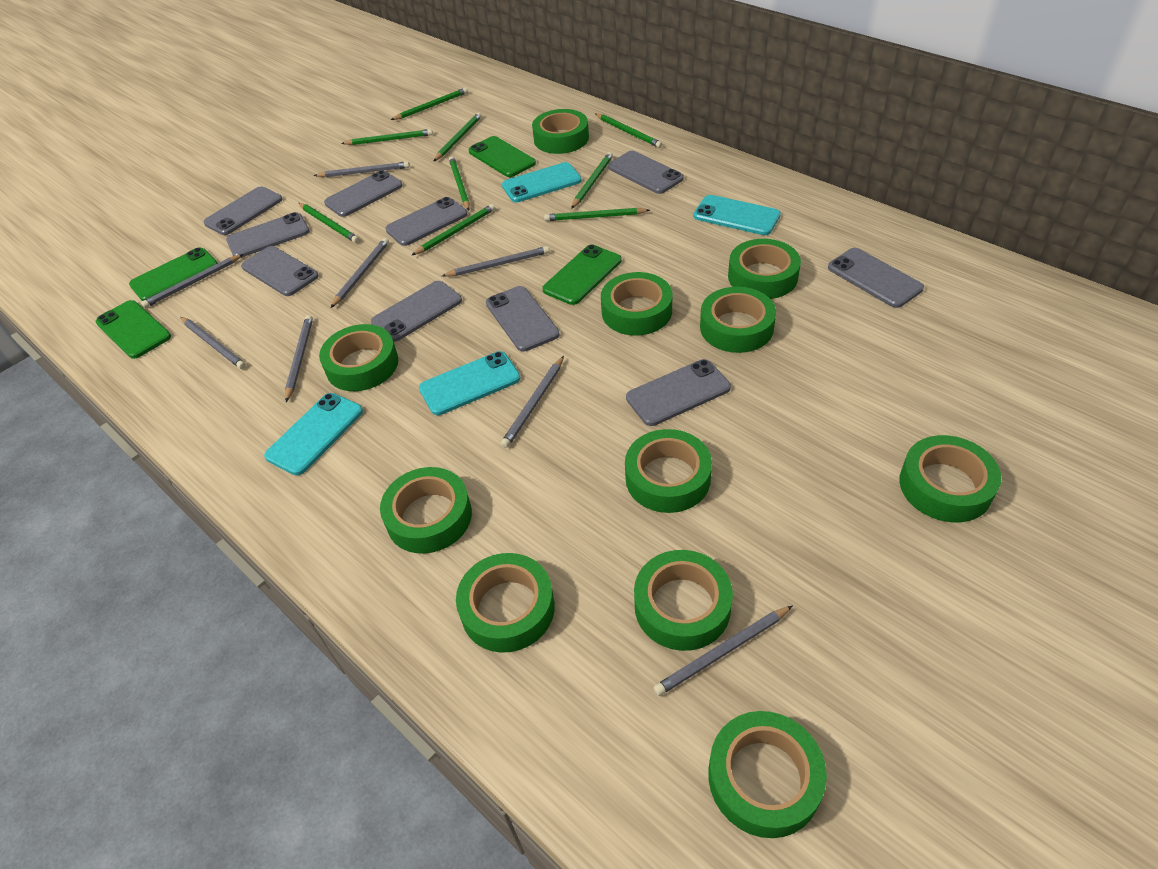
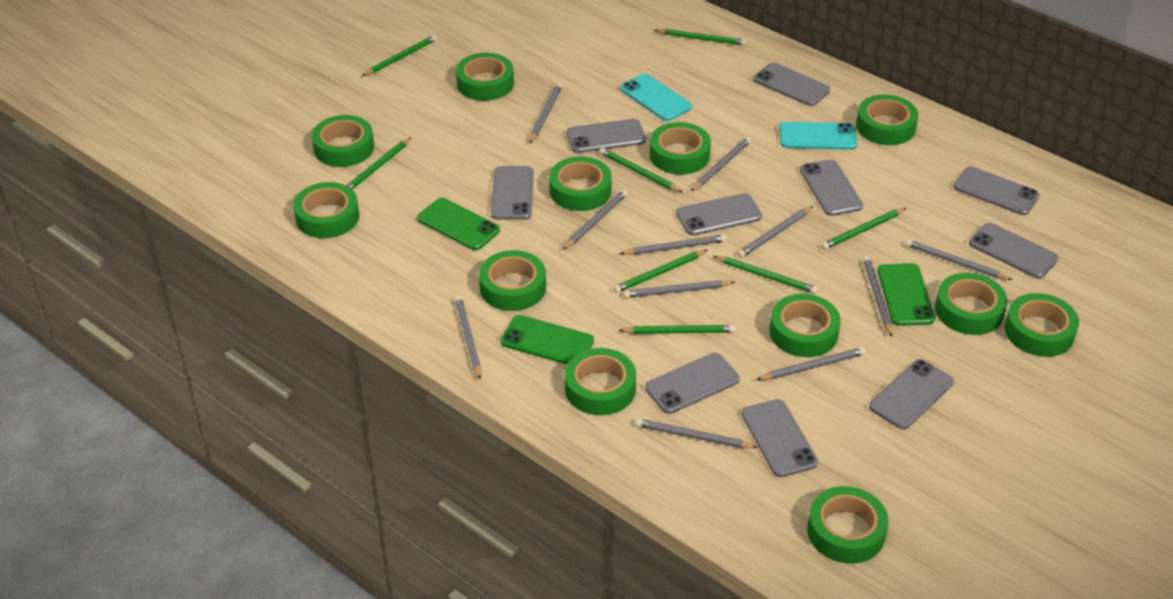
green pencil: [299,203,359,243] [341,129,433,145] [391,87,468,120] [411,204,495,256] [433,113,482,162] [449,156,470,211] [544,208,650,221] [571,152,613,209] [595,113,662,148] = 9 -> [346,137,412,189] [362,35,437,76] [599,148,683,193] [613,250,707,293] [618,325,735,334] [655,29,746,46] [713,256,818,294] [821,208,906,250] = 8
green phone: [96,300,171,359] [129,248,217,301] [468,136,536,177] [542,245,622,305] = 4 -> [417,198,500,250] [500,315,594,365] [877,263,935,326] = 3
green tape: [319,324,398,391] [380,467,472,554] [456,553,555,653] [532,109,589,154] [601,272,672,335] [625,429,712,513] [634,550,733,651] [700,287,776,353] [708,711,827,838] [728,239,801,299] [899,435,1001,522] = 11 -> [293,182,359,238] [312,115,374,167] [456,53,514,101] [479,250,546,311] [549,157,612,211] [565,348,636,415] [650,122,711,175] [769,294,841,357] [807,486,889,563] [856,95,918,145] [935,273,1007,335] [1004,293,1079,357] = 12
grey pencil: [141,254,243,308] [181,317,246,369] [285,315,313,402] [314,161,410,177] [331,238,389,308] [442,246,550,277] [501,356,564,448] [653,606,792,696] = 8 -> [455,296,481,379] [530,83,562,143] [563,190,627,250] [619,235,727,255] [624,280,735,298] [635,419,758,448] [691,137,751,191] [738,206,813,258] [756,347,866,380] [863,256,892,337] [906,239,1012,280] = 11
turquoise phone: [264,393,363,475] [419,351,520,415] [502,162,581,202] [693,195,781,235] = 4 -> [620,73,692,121] [779,122,857,150] = 2

